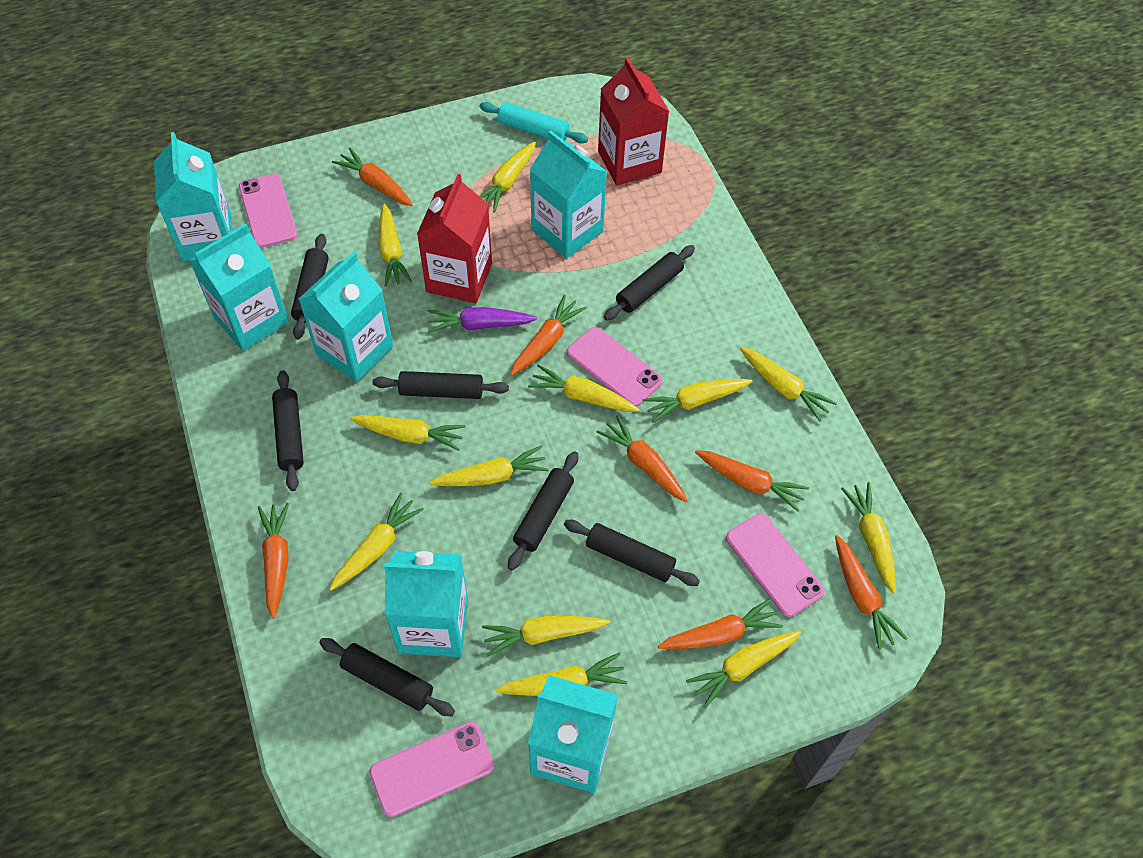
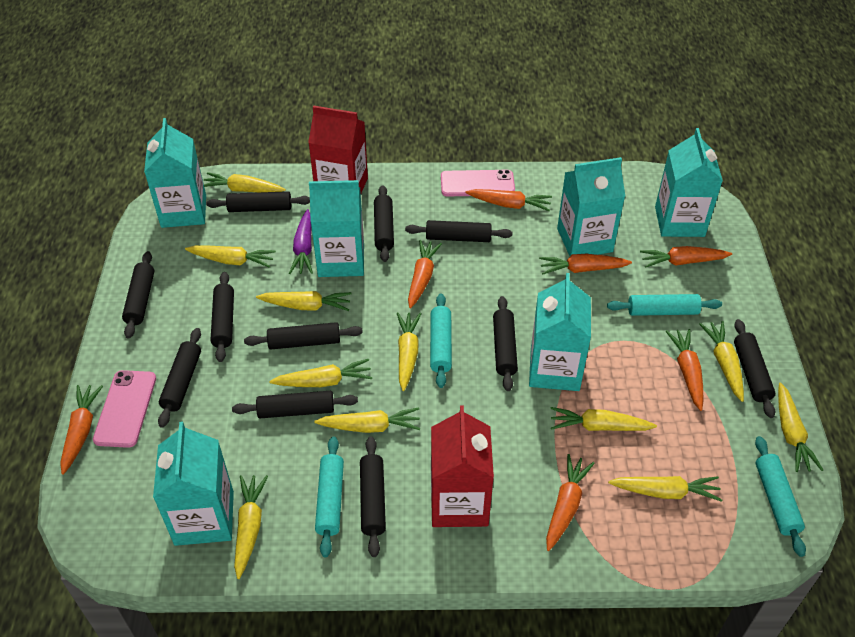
black rolling pin: [272,370,304,491] [291,234,329,340] [319,638,455,716] [372,371,509,399] [508,451,578,571] [564,520,700,586] [604,245,695,321] = 7 -> [122,251,154,339] [158,328,201,428] [206,191,310,212] [211,272,234,362] [232,391,358,418] [244,322,363,350] [360,437,386,557] [374,185,394,262] [405,220,512,242] [493,296,518,391] [734,319,775,418] = 11
pink phone: [239,174,297,248] [369,722,494,817] [567,327,663,407] [726,514,825,617] = 4 -> [93,370,156,448] [441,170,515,196] = 2
turquoise rolling pin: [480,102,588,143] = 1 -> [315,436,344,558] [430,293,452,388] [607,294,722,316] [755,436,806,557] = 4
yellow carrot: [329,493,424,591] [350,415,466,451] [378,203,412,287] [430,446,549,486] [480,141,536,213] [482,616,610,657] [496,652,627,696] [528,364,639,412] [642,379,753,423] [686,631,801,708] [740,347,837,422] [841,482,896,594] = 12 -> [185,245,276,268] [204,172,286,192] [234,475,268,579] [256,291,351,311] [269,359,372,387] [314,408,420,433] [397,312,421,391] [550,407,657,431] [608,476,722,502] [699,321,744,402] [778,383,823,472] = 11

